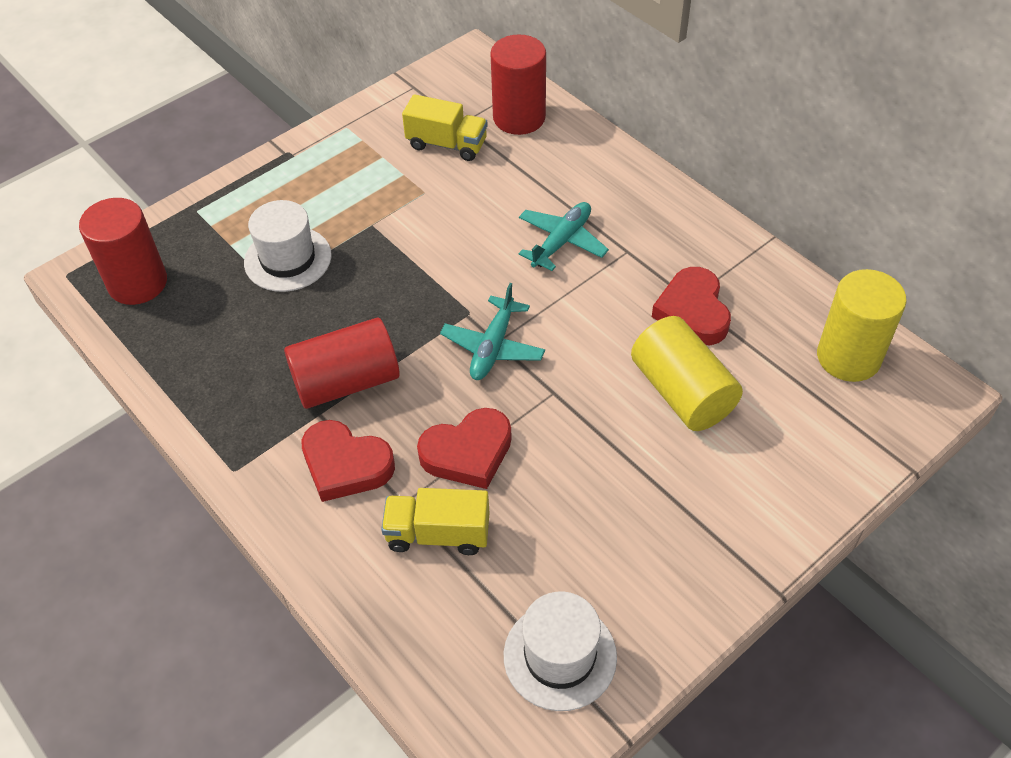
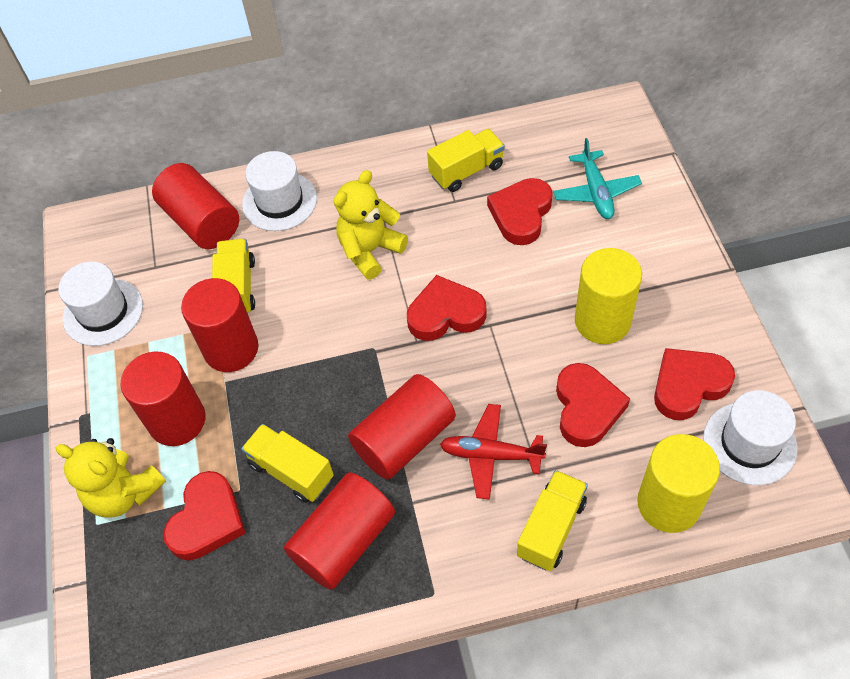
red cylinder: [79,198,167,305] [284,318,400,409] [490,35,546,135] = 3 -> [121,351,205,446] [152,163,239,249] [181,278,258,372] [284,472,395,590] [348,374,456,480] = 5
red heart: [301,420,395,502] [417,408,512,489] [652,267,731,345] = 3 -> [163,471,246,560] [407,275,486,341] [487,178,553,245] [556,363,630,447] [654,348,735,420] = 5
red plane: none = 0 -> [440,404,547,500] = 1
turquoise plane: [440,283,545,380] [518,202,609,271] = 2 -> [553,138,642,219] = 1
white hat: [244,200,332,292] [504,592,617,711] = 2 -> [58,262,143,346] [242,151,317,231] [703,390,798,485] = 3
yellow teddy bear: none = 0 -> [56,438,166,517] [334,170,408,280] = 2
yellow truck: [381,488,490,555] [402,94,488,161] = 2 -> [212,239,255,312] [241,424,334,503] [427,129,505,192] [517,470,588,571] = 4

